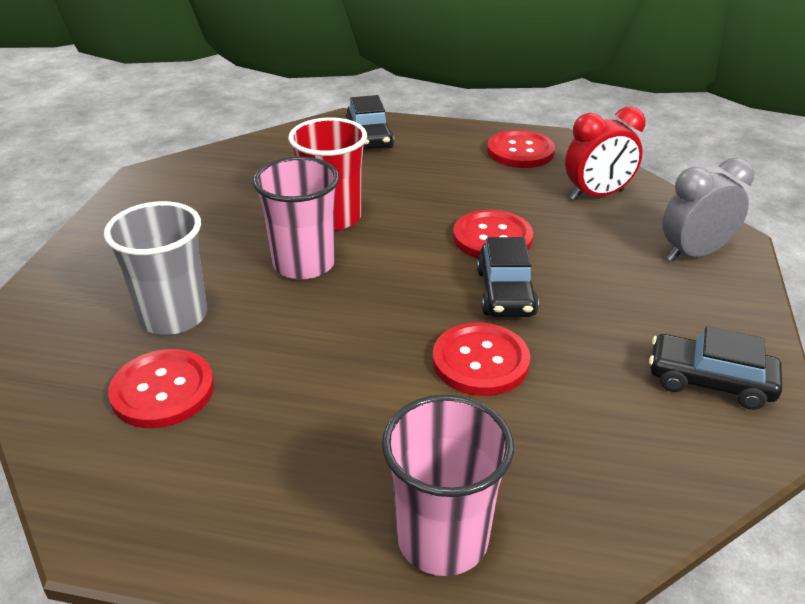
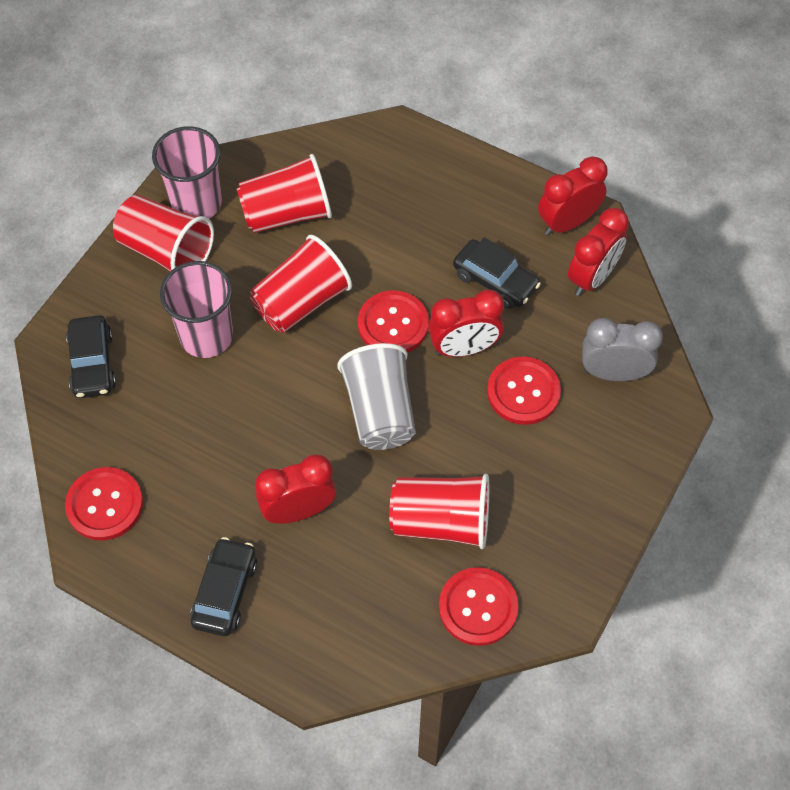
red clock: [565,107,645,200] = 1 -> [255,454,336,524] [428,290,504,357] [538,156,608,236] [568,208,629,296] = 4
red cup: [288,117,367,231] = 1 -> [113,195,214,271] [237,154,332,233] [250,235,352,333] [389,474,489,549] = 4

